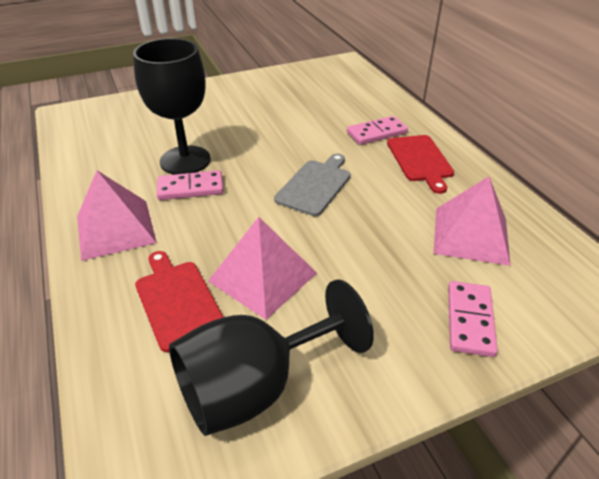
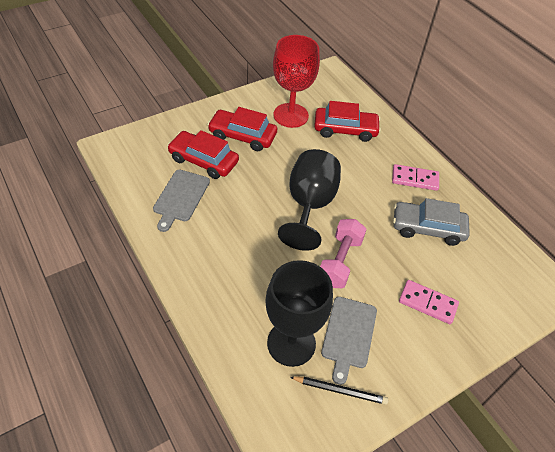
black pencil: none = 0 -> [290,376,388,405] = 1
grey car: none = 0 -> [393,198,470,246] = 1
grey cutting board: [274,154,351,216] = 1 -> [153,170,210,232] [321,297,377,385] = 2
pink domino: [156,170,224,200] [347,116,408,145] [448,281,498,357] = 3 -> [392,164,439,191] [399,280,459,324] = 2
pink dumbbell: none = 0 -> [320,219,366,288] = 1
pink pyramid: [77,171,157,261] [208,217,317,320] [434,176,511,266] = 3 -> none = 0
red car: none = 0 -> [167,130,239,179] [207,107,277,151] [314,101,381,142] = 3
red cutting board: [135,251,223,352] [387,135,454,194] = 2 -> none = 0
red goblet: none = 0 -> [273,35,320,128] = 1

